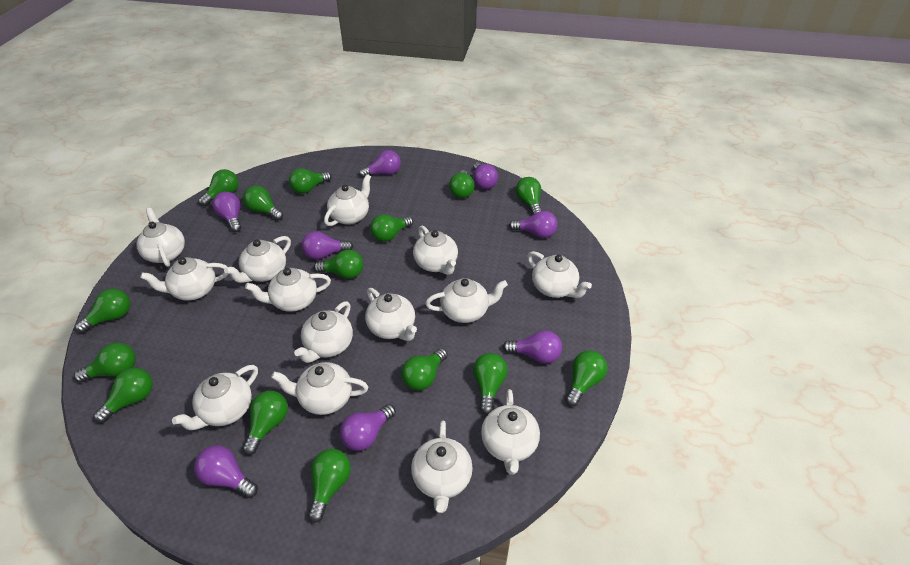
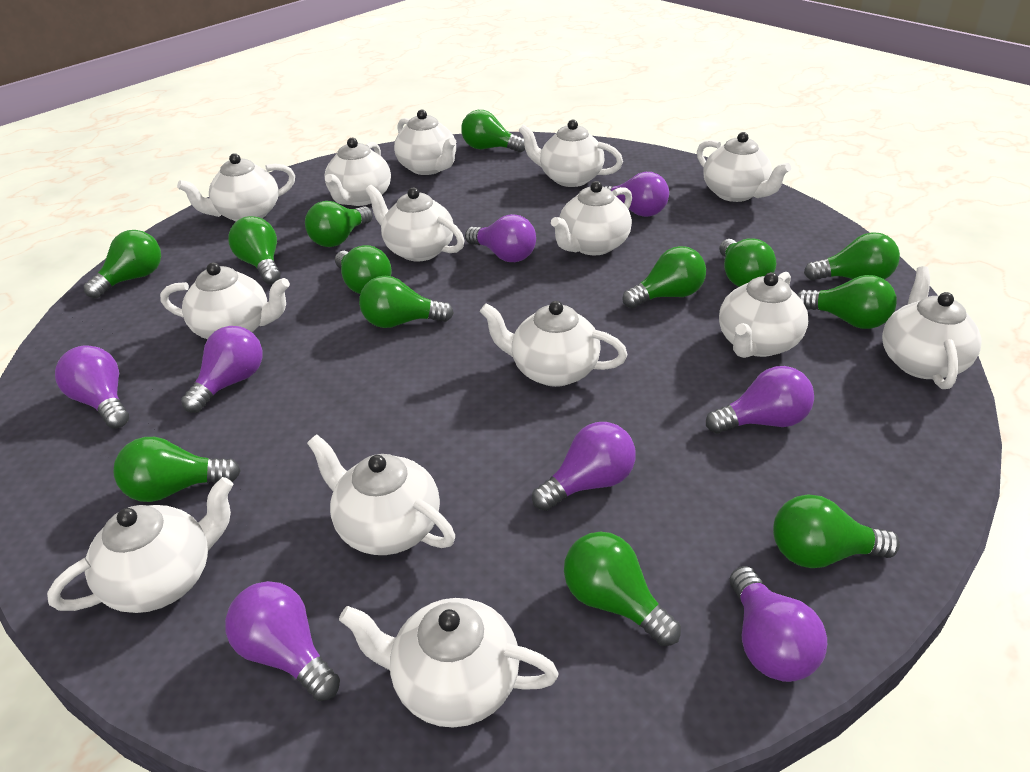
green light bulb: [74,342,136,382] [75,288,130,333] [93,368,153,423] [198,169,238,206] [242,391,288,455] [243,186,283,220] [289,168,331,194] [308,449,351,523] [314,250,363,279] [370,214,413,242] [401,348,447,391] [449,170,475,198] [473,353,507,414] [516,177,541,215] [565,351,607,406] = 15 -> [84,230,161,298] [114,437,241,502] [228,216,281,284] [305,201,373,247] [335,245,392,294] [359,276,454,328] [461,110,525,153] [564,532,681,646] [622,246,706,308] [719,238,776,287] [773,494,900,568] [797,275,897,329] [804,232,900,281] = 13

